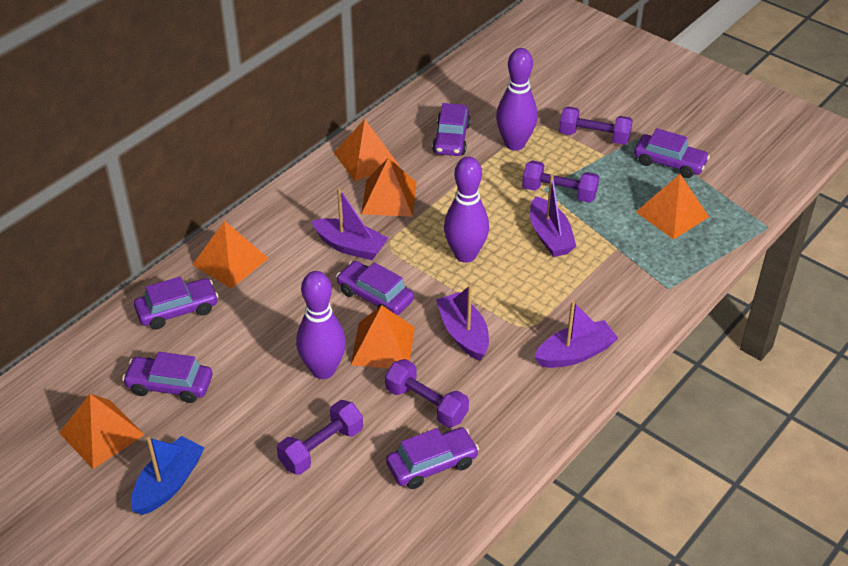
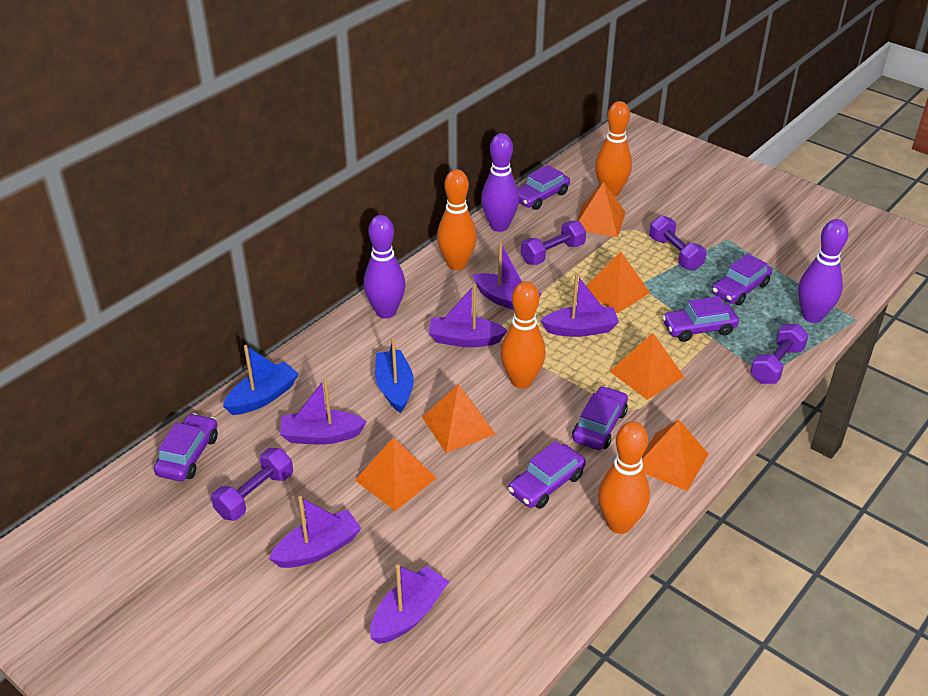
blue boat: [131,436,205,515] = 1 -> [223,345,299,415] [375,338,414,413] = 2
orange bowling pin: none = 0 -> [437,169,477,270] [500,281,546,389] [595,101,632,197] [598,421,650,534] = 4
purple boat: [312,188,388,260] [436,285,489,361] [530,175,576,257] [534,301,618,368] = 4 -> [269,496,362,568] [280,378,367,444] [370,565,450,644] [429,284,508,347] [473,242,542,310] [540,274,619,337] = 6

